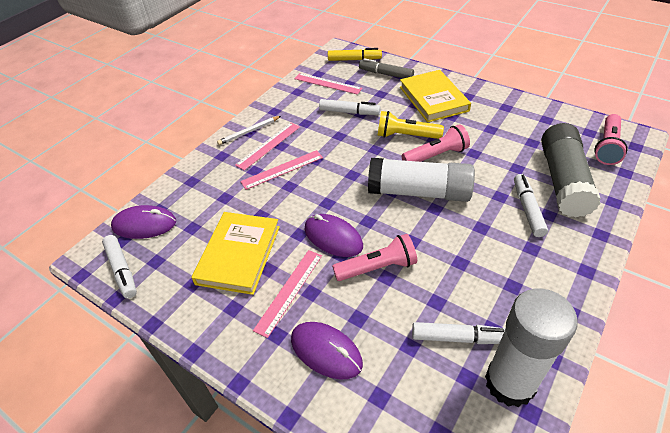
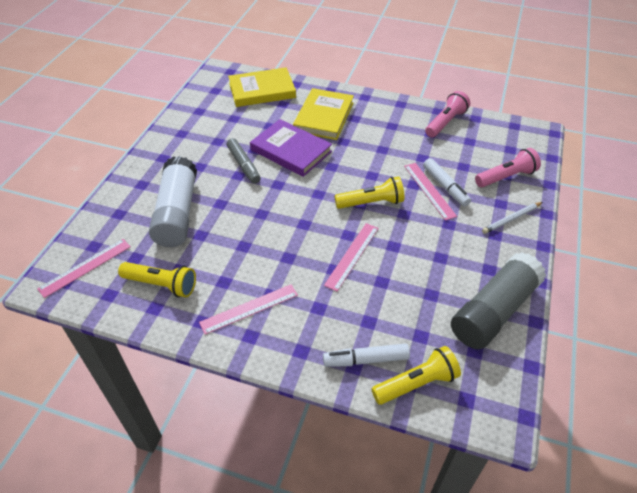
pink flashlight: [332,234,417,281] [401,124,470,162] [594,114,628,165] = 3 -> [425,91,470,137] [475,148,541,187] = 2
purple book: none = 0 -> [250,119,332,177] = 1
purple mouse: [111,205,176,239] [291,322,363,380] [304,214,363,257] = 3 -> none = 0
white glue stick: [368,158,475,202] [485,289,578,407] = 2 -> [149,156,197,247] = 1
white marker: [102,235,137,298] [319,99,380,115] [412,322,506,344] [514,174,548,237] = 4 -> [323,344,410,367] [423,158,471,206] = 2
yellow flashlight: [378,111,444,139] = 1 -> [118,262,196,297] [335,176,404,209] [372,346,461,405] = 3
yellow marker: [328,48,382,61] = 1 -> none = 0

